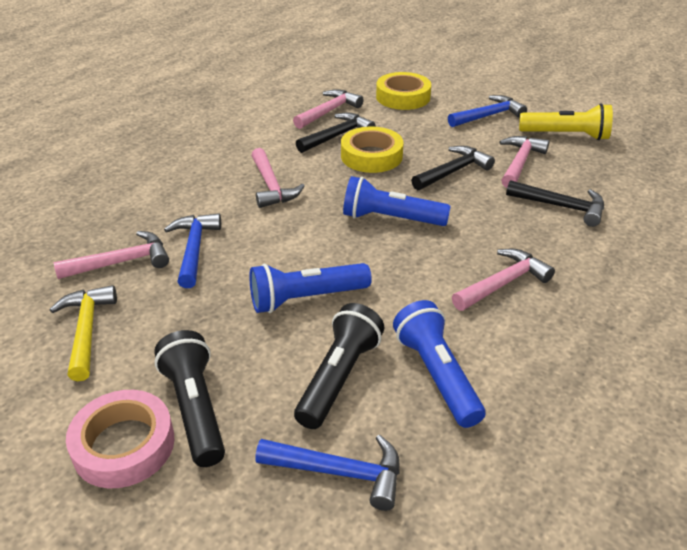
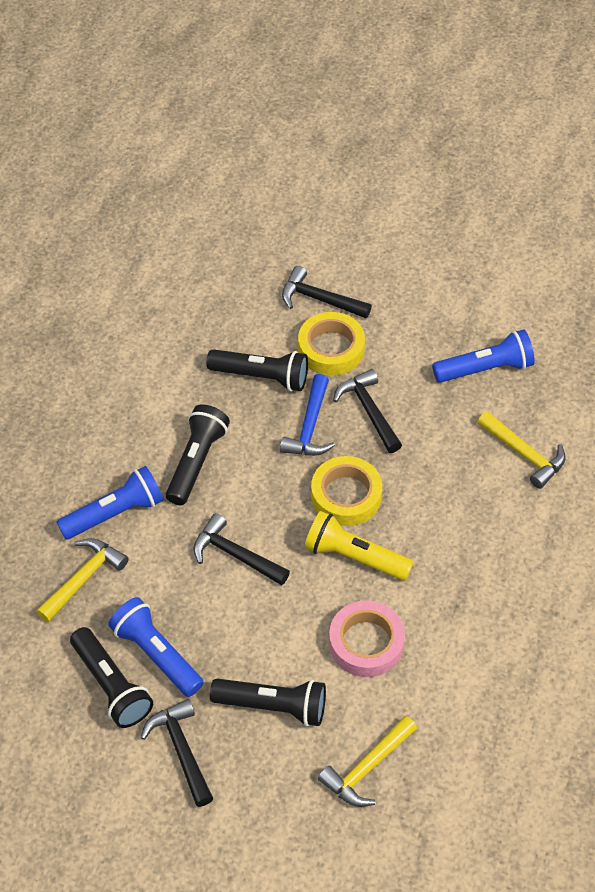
black flashlight: [154,330,225,467] [294,303,385,429] = 2 -> [70,627,153,728] [166,404,230,505] [206,349,308,391] [210,679,326,727] = 4
black hammer: [296,113,375,153] [411,146,495,190] [506,180,604,227] = 3 -> [140,699,213,807] [193,513,290,586] [282,266,372,318] [333,369,402,453] = 4
blue hammer: [164,213,221,288] [255,434,400,511] [448,95,527,127] = 3 -> [280,374,335,456] = 1
pink hammer: [53,231,169,279] [251,148,305,208] [293,89,364,129] [452,249,555,311] [499,136,549,188] = 5 -> none = 0
yellow hammer: [50,285,117,381] = 1 -> [36,538,129,622] [318,716,417,807] [478,411,565,489] = 3

